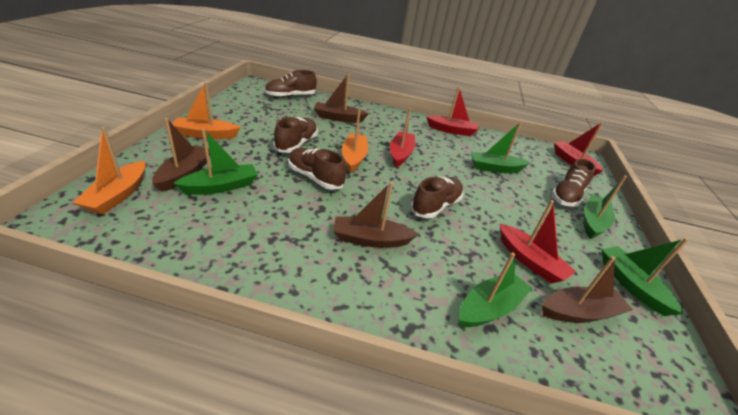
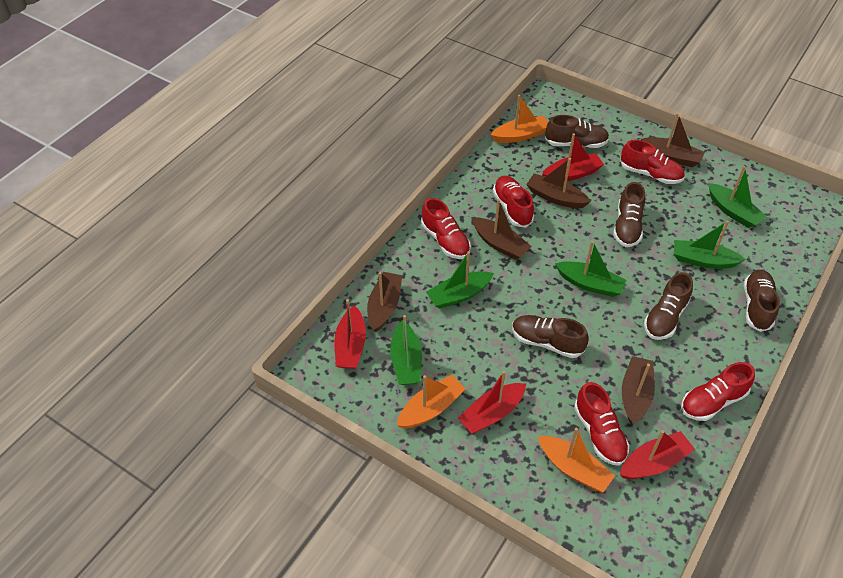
brown boat: [152,118,210,192] [314,73,369,123] [333,182,418,248] [542,256,633,323] = 4 -> [367,272,402,332] [472,199,532,260] [526,158,591,208] [622,356,655,425] [641,113,705,167] = 5
red shoe: none = 0 -> [421,198,471,259] [493,176,534,227] [574,382,629,466] [620,140,685,184] [681,362,755,421] = 5

